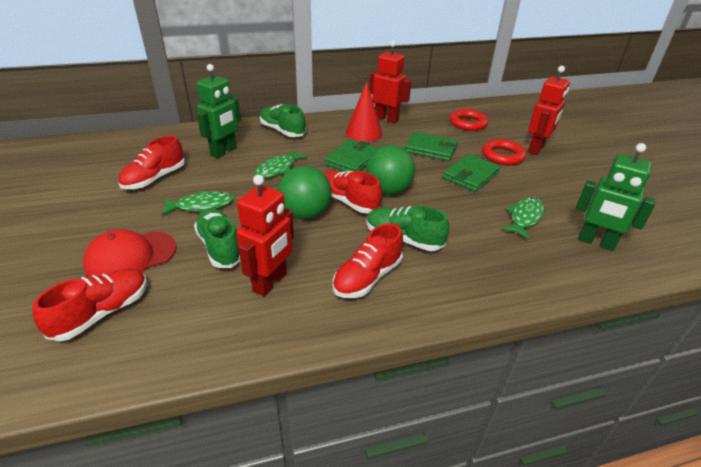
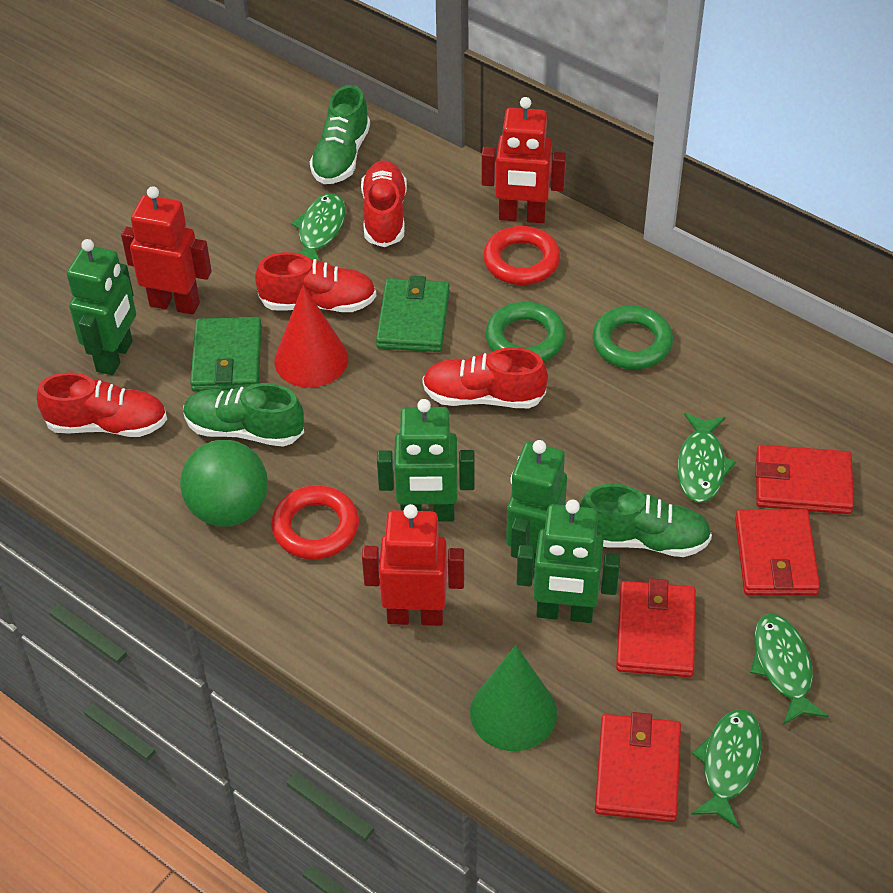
green ball: [278,166,332,220] [366,145,415,195] = 2 -> [180,440,268,527] = 1
green cone: none = 0 -> [470,645,557,751] = 1
green fish: [161,191,234,216] [255,149,308,178] [502,197,544,239] = 3 -> [291,193,346,261] [677,413,736,503] [691,709,762,829] [750,614,829,725] = 4
green ring: none = 0 -> [485,302,566,362] [592,306,673,369] = 2
green robot: [197,64,241,158] [576,143,656,251] = 2 -> [67,239,136,375] [377,399,475,522] [506,440,567,576] [516,500,620,623] = 4
green wallet: [324,139,378,171] [405,131,458,161] [443,154,501,192] = 3 -> [190,317,262,392] [376,276,450,352] = 2
red cap: [83,229,177,277] = 1 -> none = 0
red wallet: none = 0 -> [595,712,681,822] [616,578,696,677] [735,509,820,595] [755,445,854,514] = 4

